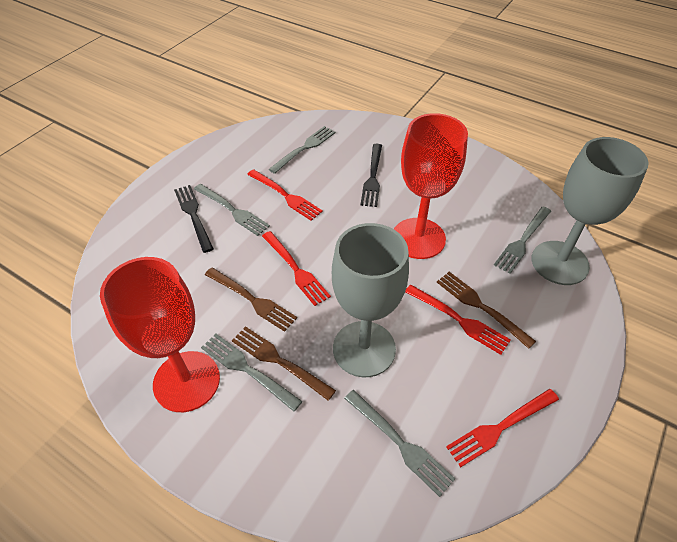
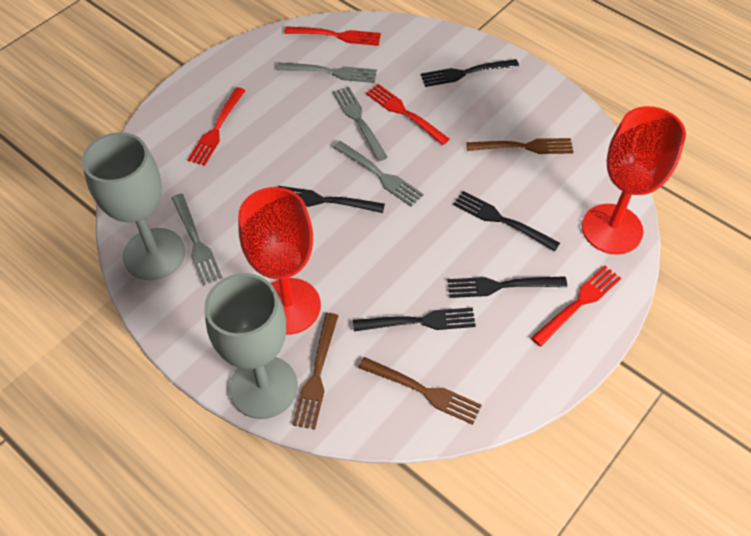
black fork: [174,185,214,253] [360,144,382,207] = 2 -> [278,186,385,213] [353,307,476,331] [421,59,519,87] [448,276,567,298] [453,191,560,251] = 5
grey fork: [194,184,270,236] [201,334,302,412] [268,126,336,174] [344,390,455,497] [494,207,551,274] = 5 -> [172,194,223,286] [277,63,377,83] [333,87,388,161] [333,141,424,207] = 4

